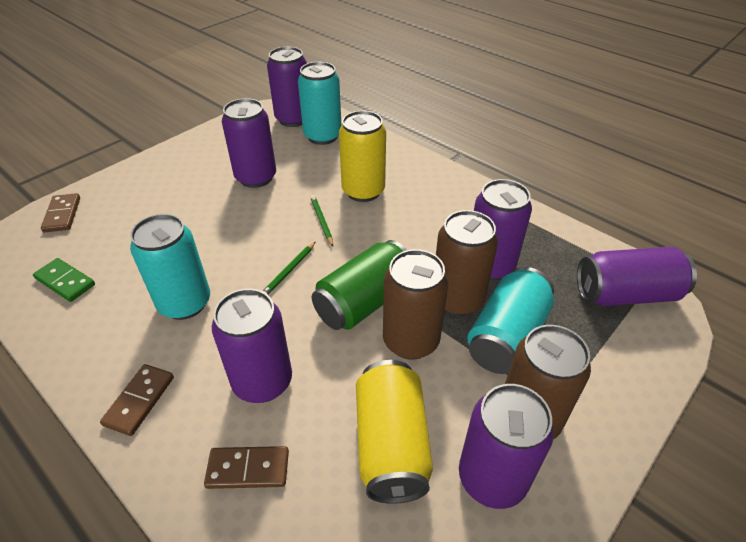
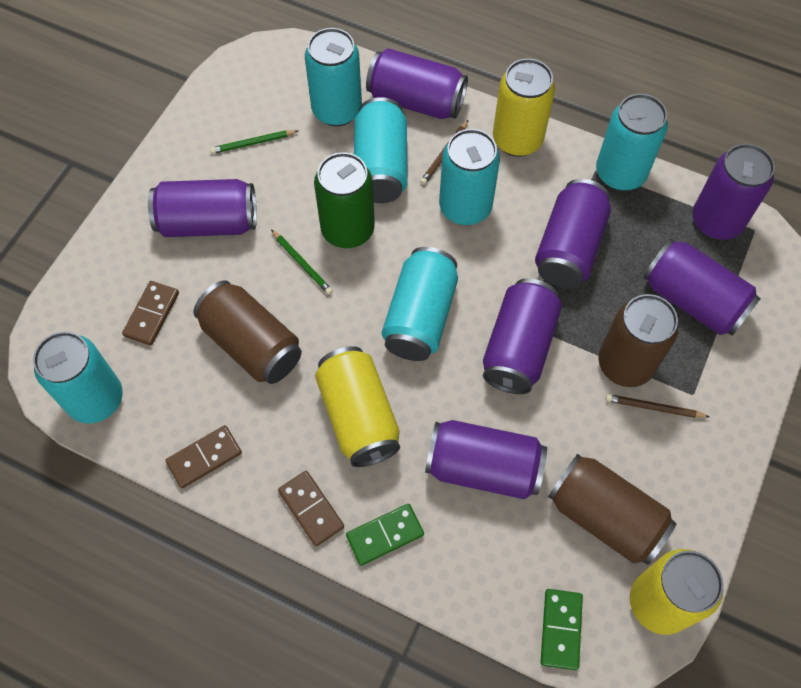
brown pencil: none = 0 -> [420,120,468,185] [606,394,709,418] = 2
green domino: [33,258,95,302] = 1 -> [346,504,424,566] [540,589,583,670] = 2
purple can: [212,289,292,403] [222,98,276,188] [267,47,307,127] [459,384,554,509] [474,179,532,281] [577,247,697,306] = 6 -> [148,179,257,237] [366,48,468,119] [425,420,547,499] [483,278,562,394] [535,179,611,288] [643,239,761,336] [692,144,775,240] = 7
turquoise can: [130,214,210,320] [298,62,341,145] [467,267,554,374] = 3 -> [33,331,123,424] [305,28,362,126] [354,97,408,203] [382,247,458,361] [439,129,500,225] [596,94,668,191] = 6
yellow can: [339,111,386,202] [356,360,433,504] = 2 -> [315,346,400,467] [493,59,555,157] [630,549,724,635] = 3

